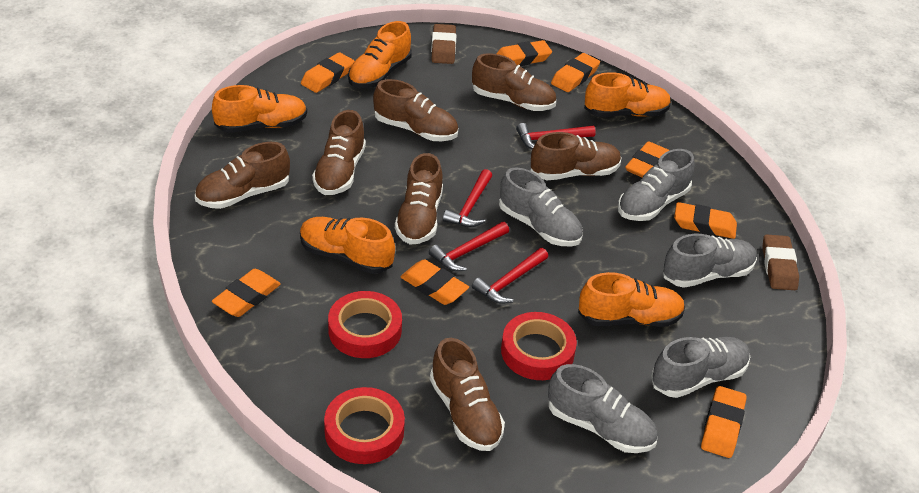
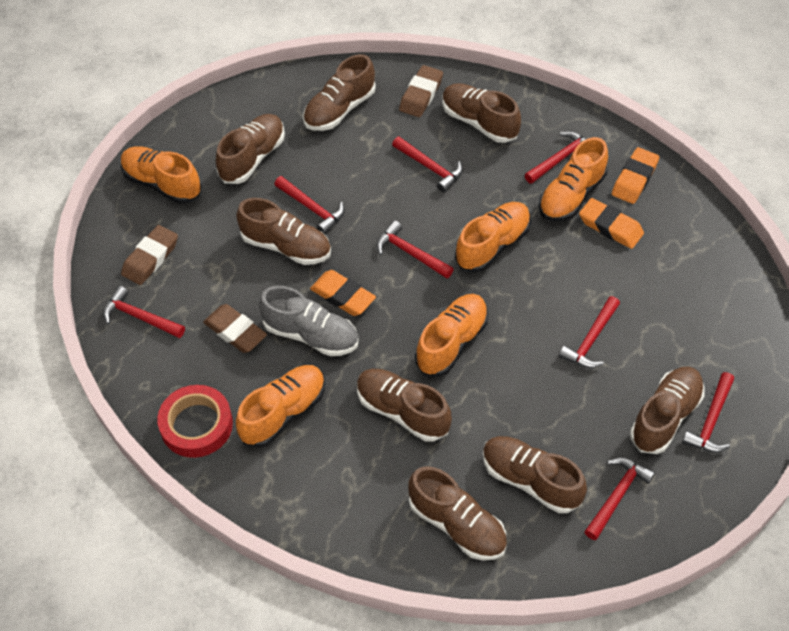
brown eraser: [431,24,456,64] [762,234,799,290] = 2 -> [121,225,178,285] [203,304,267,353] [399,65,443,117] = 3
brown shoe: [195,142,290,209] [312,110,366,195] [373,79,458,141] [395,153,443,245] [430,338,505,451] [472,53,556,111] [531,132,622,180] = 7 -> [216,114,285,184] [236,198,331,265] [303,54,376,131] [357,369,452,442] [408,466,507,560] [442,83,521,143] [483,436,587,513] [630,367,705,454] = 8
grey shoe: [499,168,583,246] [548,364,658,453] [618,149,694,221] [651,337,750,398] [663,234,757,288] = 5 -> [259,286,358,356] = 1
orange eraser: [212,269,281,317] [301,52,355,93] [400,259,469,305] [496,40,552,66] [551,53,600,92] [625,141,669,177] [674,202,737,239] [701,386,747,458] = 8 -> [310,270,376,316] [579,198,644,249] [612,147,659,204] = 3
red hammer: [429,222,509,271] [443,169,492,227] [472,248,548,304] [516,123,596,149] = 4 -> [103,286,185,338] [274,176,345,234] [376,221,454,278] [392,137,463,193] [525,131,586,184] [559,296,620,368] [584,457,655,540] [682,372,734,453] = 8
red tape: [324,387,405,464] [328,291,402,358] [501,312,577,380] = 3 -> [157,385,233,458] = 1

